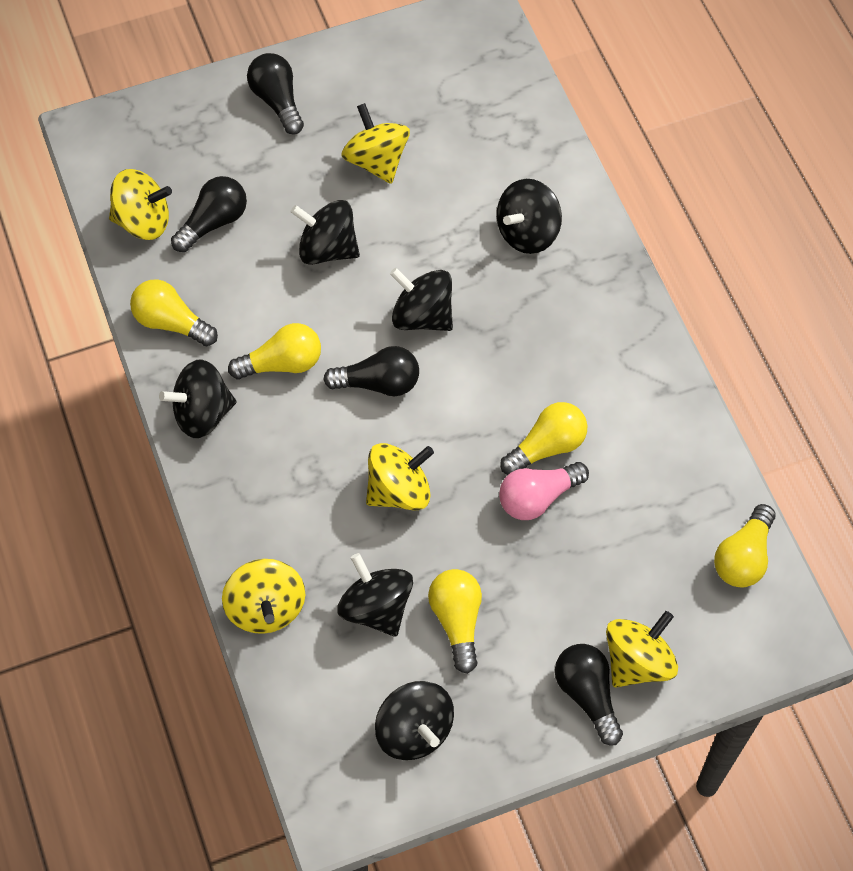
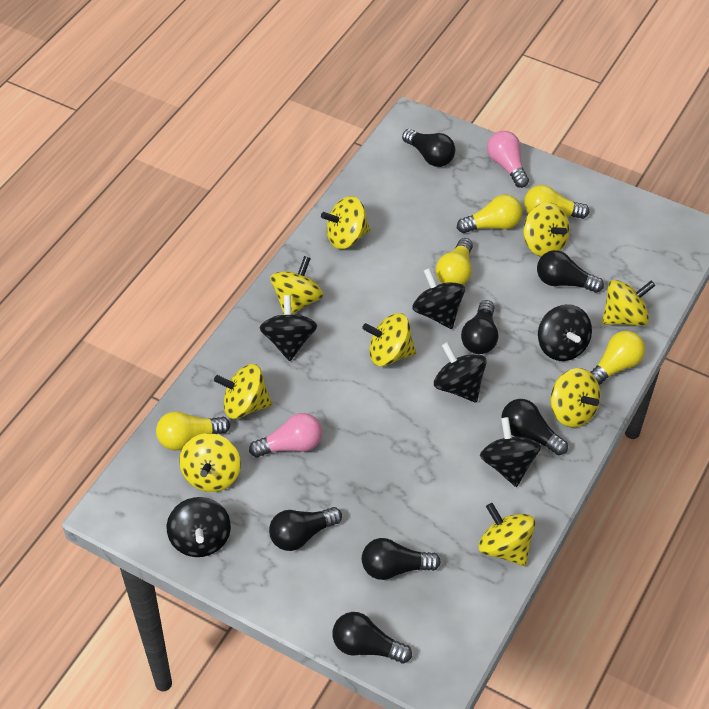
black light bulb: [171,176,247,252] [247,53,304,135] [323,346,419,396] [555,644,623,745] = 4 -> [269,507,342,551] [332,612,412,663] [362,538,441,580] [402,129,455,167] [461,300,498,354] [501,399,568,455] [537,250,604,293] = 7
pink light bulb: [499,462,589,520] = 1 -> [249,413,322,457] [487,131,529,188] = 2
yellow spinning top: [109,169,172,240] [222,559,305,634] [341,103,410,184] [366,443,434,510] [606,611,678,687] = 5 -> [179,433,241,492] [214,364,272,419] [270,256,323,315] [321,196,370,249] [362,313,416,366] [478,503,535,566] [523,202,570,257] [551,368,600,427] [602,280,655,326] = 9

